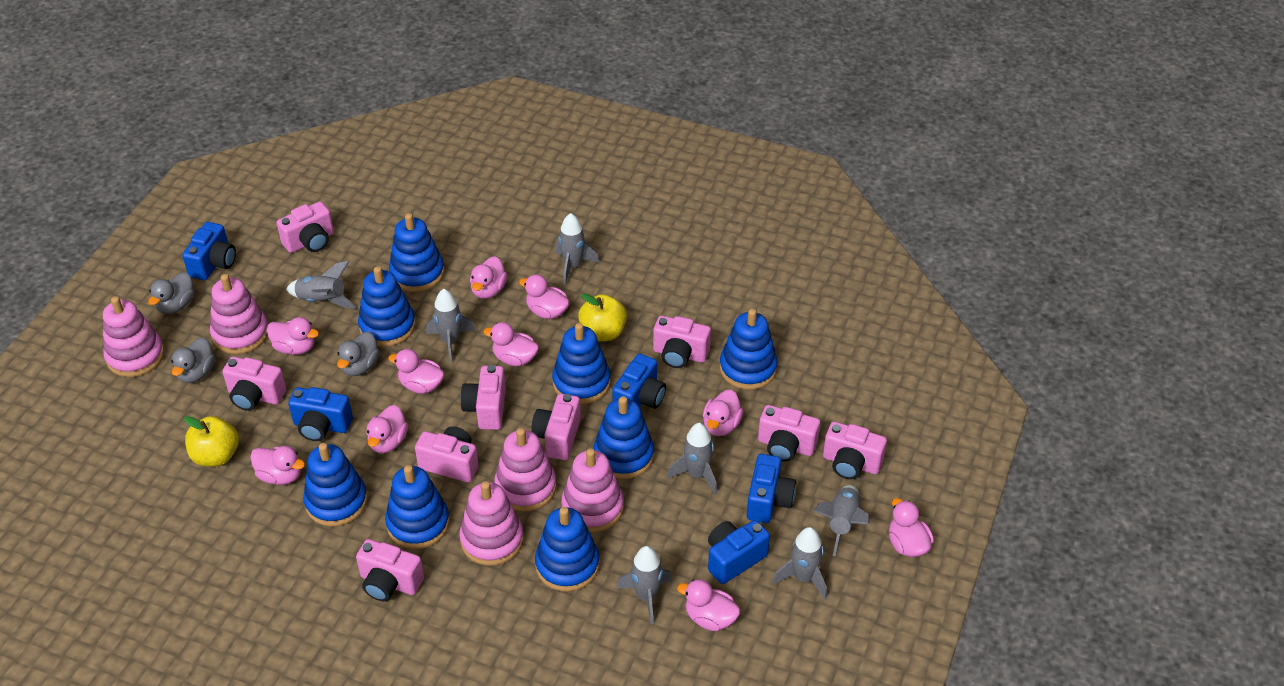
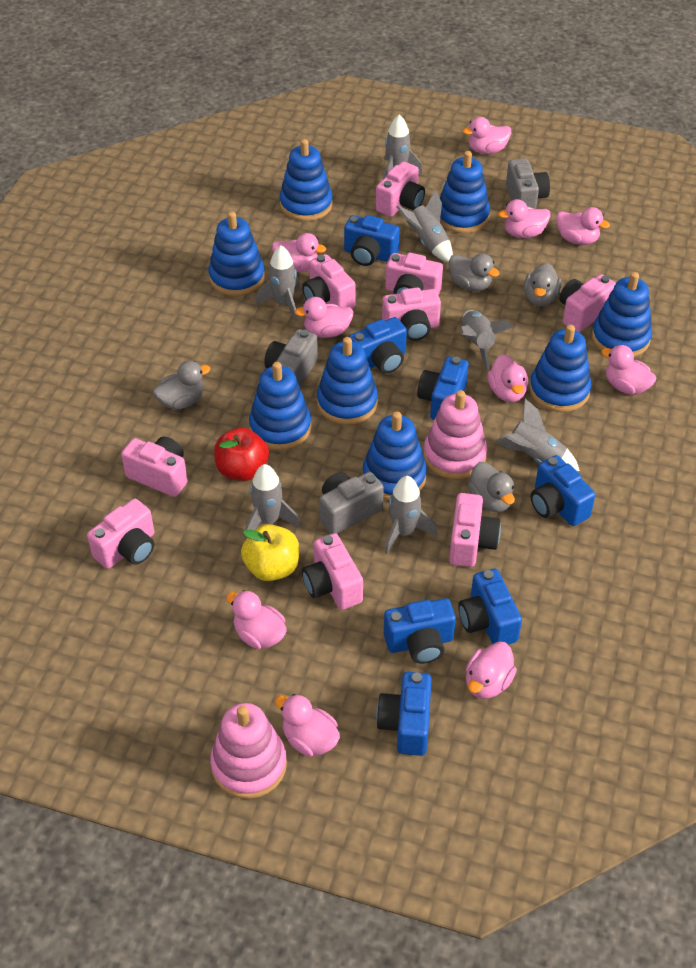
blue camera: [182,222,236,280] [288,387,353,441] [612,353,666,409] [708,520,770,584] [747,454,796,523] = 5 -> [344,215,400,266] [349,317,407,374] [376,672,432,756] [384,598,456,664] [417,356,469,420] [458,569,522,645] [530,455,595,526] = 7
grey camera: none = 0 -> [264,329,318,387] [319,472,384,534] [506,158,550,209] = 3
grey duck: [148,272,195,314] [171,338,215,383] [337,332,380,376] = 3 -> [153,361,210,410] [449,253,499,291] [468,462,515,512] [524,263,562,306] = 4
pink stacking toy: [103,296,164,377] [210,274,268,354] [459,481,524,566] [494,428,557,512] [561,449,624,532] = 5 -> [210,703,287,799] [424,390,487,479] = 2
red apple: none = 0 -> [214,428,269,481] = 1
yellow apple: [184,416,239,467] [578,293,627,341] = 2 -> [241,524,299,581] = 1

